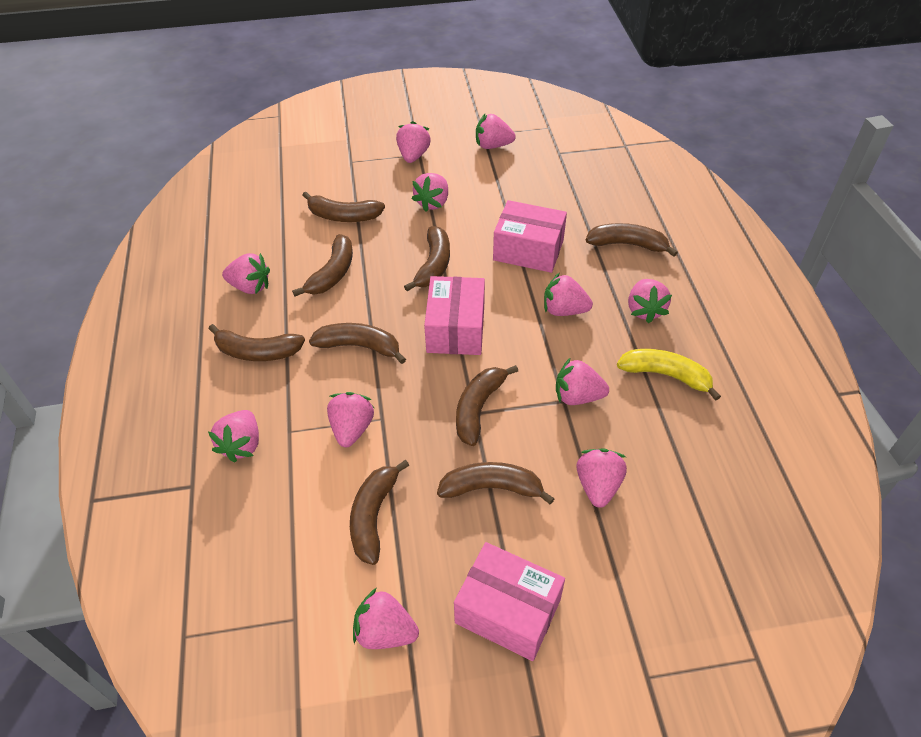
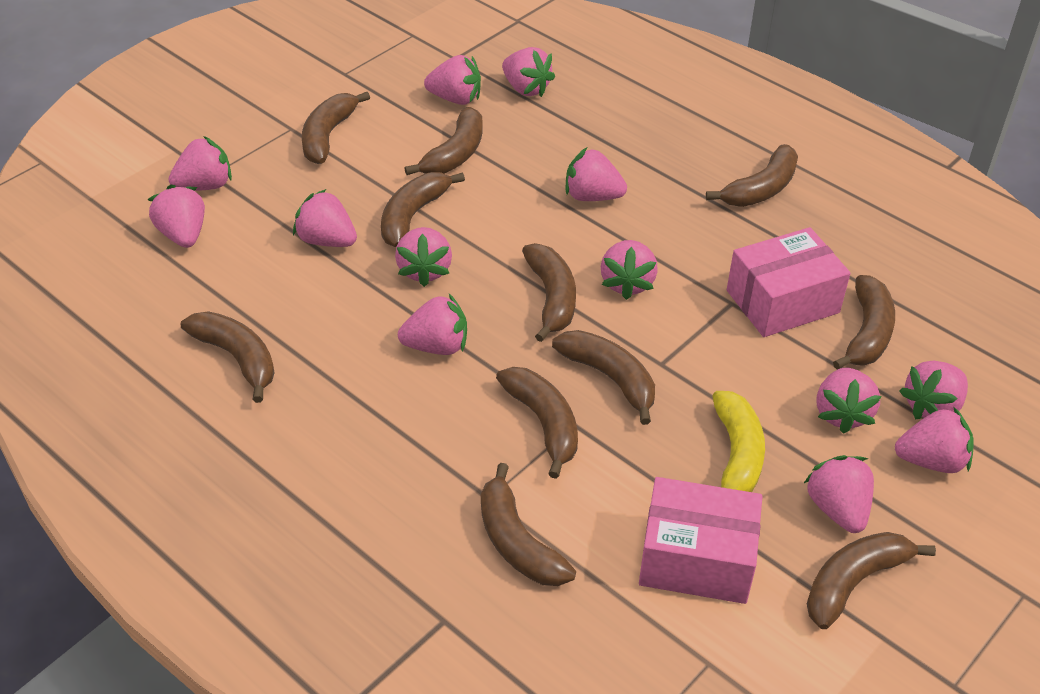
brown banana: [208,324,305,361] [292,234,353,296] [302,192,385,222] [309,323,406,364] [350,460,409,565] [404,226,450,291] [437,462,555,505] [456,365,518,446] [586,223,678,257] = 9 -> [181,311,275,403] [302,92,370,164] [381,172,465,247] [404,107,483,175] [481,463,576,586] [496,367,578,479] [522,243,576,342] [552,330,655,425] [706,144,798,207] [807,532,936,629] [833,275,895,369] = 11
pink box: [424,276,485,355] [454,542,565,661] [493,200,567,273] = 3 -> [639,477,763,604] [727,227,851,337] = 2
pink strawberry: [208,410,259,462] [222,253,270,294] [327,392,374,447] [353,588,419,649] [396,121,431,163] [412,173,448,212] [476,114,516,149] [544,273,593,316] [556,357,609,405] [576,448,627,508] [628,279,672,324] = 11 -> [148,185,205,248] [168,136,232,191] [293,189,357,247] [395,227,452,287] [398,294,467,355] [424,55,481,105] [502,47,555,97] [566,147,627,201] [601,240,658,300] [804,455,874,533] [817,368,881,434] [895,406,974,473] [900,361,968,419] = 13

